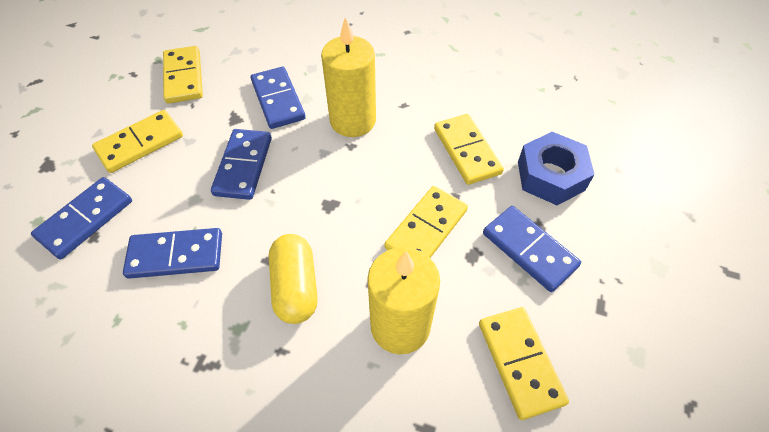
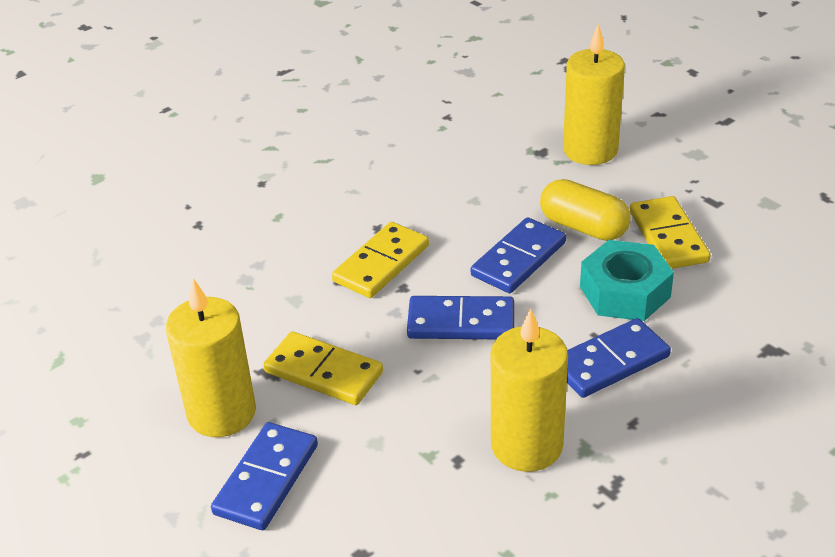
blue domino: [31,177,132,259] [123,228,222,279] [211,129,272,200] [251,67,306,129] [483,206,581,292] = 5 -> [211,422,318,530] [407,296,514,339] [471,217,566,293] [567,318,671,398] = 4
blue nut: [518,132,595,205] = 1 -> none = 0
turquoise nut: none = 0 -> [580,240,674,321] = 1
yellow candle: [321,17,376,137] [367,247,440,354] = 2 -> [166,278,256,437] [491,308,568,472] [563,24,625,165] = 3
yellow domino: [92,110,183,173] [163,46,203,104] [385,186,468,258] [434,114,504,185] [479,307,569,420] = 5 -> [263,331,383,405] [332,222,429,298] [630,196,711,269] = 3

